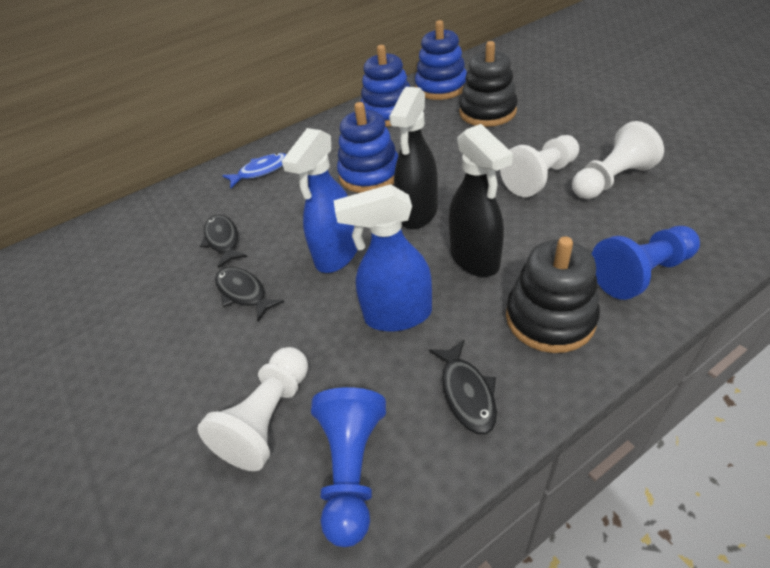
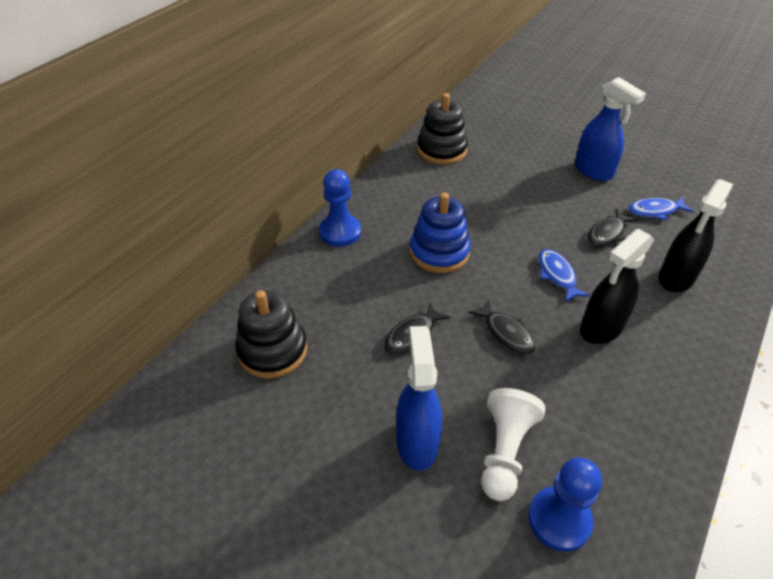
blue fish: [222,153,286,188] = 1 -> [539,249,590,302] [628,197,694,220] = 2
blue stacking toy: [337,102,399,193] [361,45,410,127] [415,20,467,100] = 3 -> [410,192,471,273] = 1
white pawn: [197,347,308,471] [500,135,579,197] [572,121,664,199] = 3 -> [481,388,546,501] = 1

